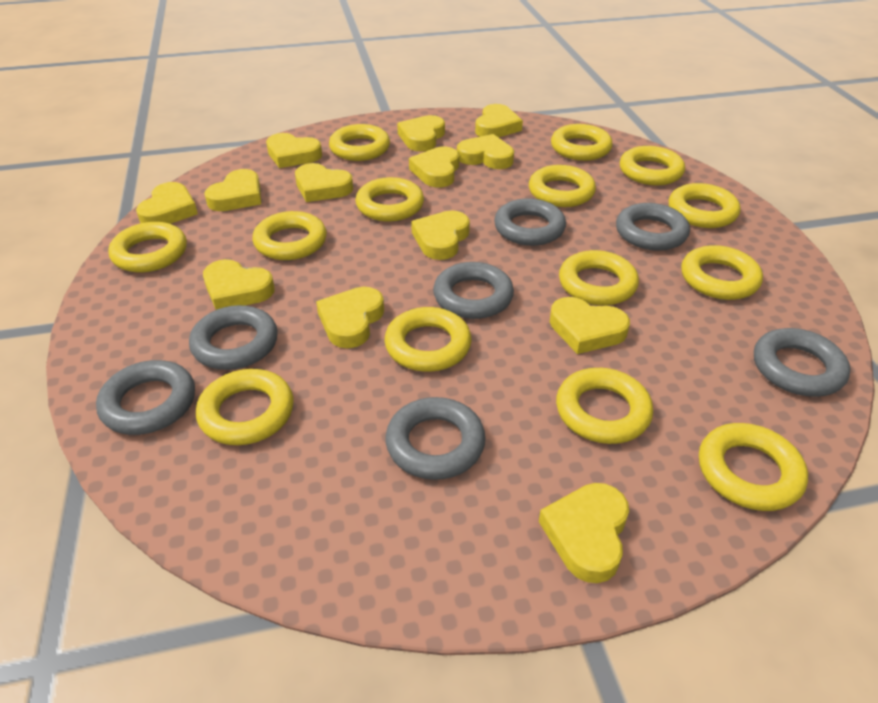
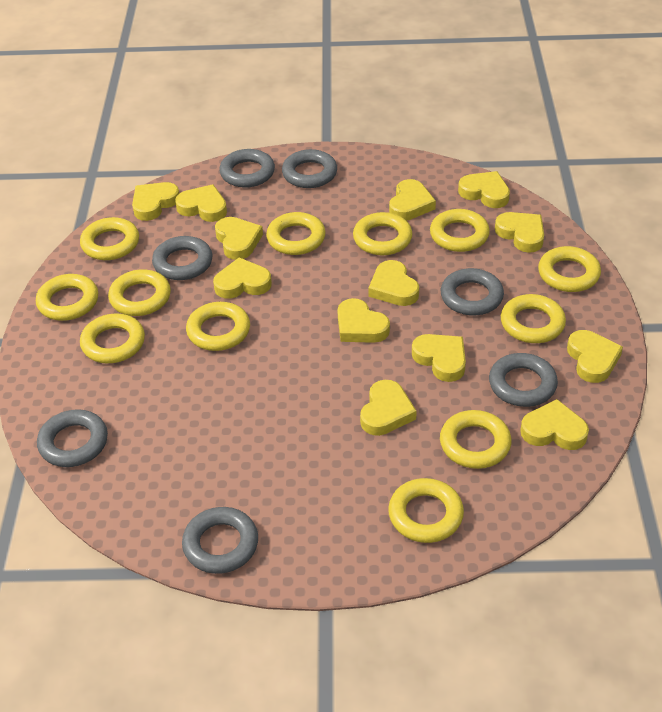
yellow ring: [108,222,187,272] [196,369,294,445] [253,211,327,260] [329,124,390,161] [355,177,424,222] [385,307,472,372] [529,165,596,207] [551,124,613,161] [556,368,653,444] [559,250,639,305] [620,146,685,185] [669,183,741,228] [681,245,763,300] [699,423,808,511] = 14 -> [36,274,98,321] [80,217,139,260] [80,314,145,363] [108,269,171,316] [186,302,250,351] [266,212,326,255] [353,212,412,255] [388,478,464,543] [430,209,490,252] [440,410,511,469] [501,294,566,343] [538,246,601,292] = 12

